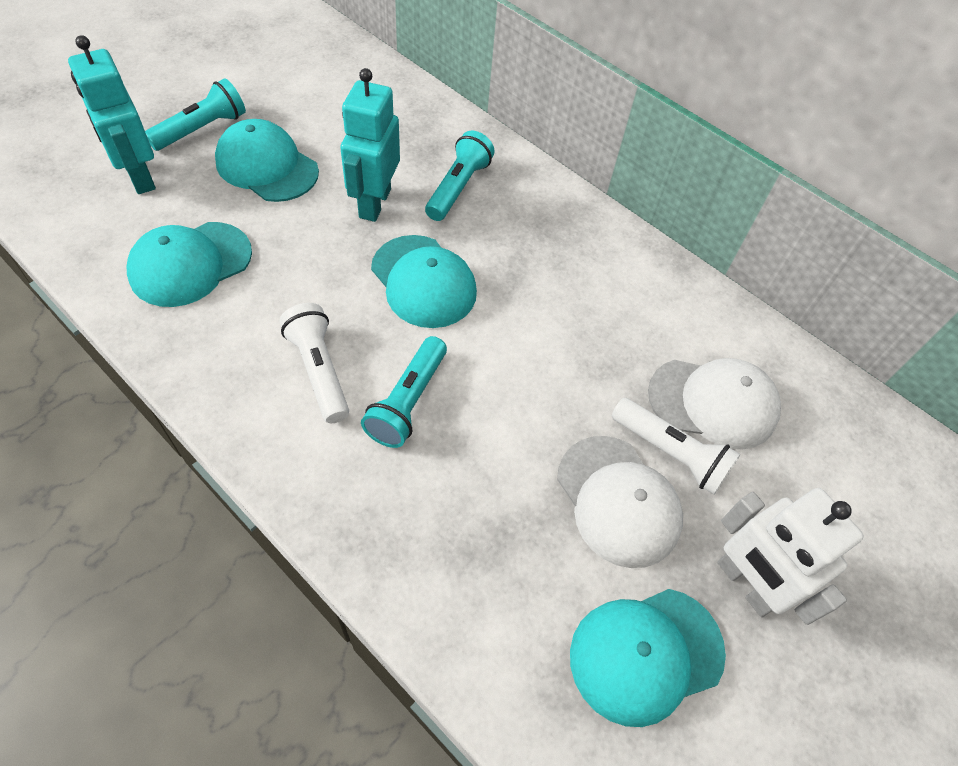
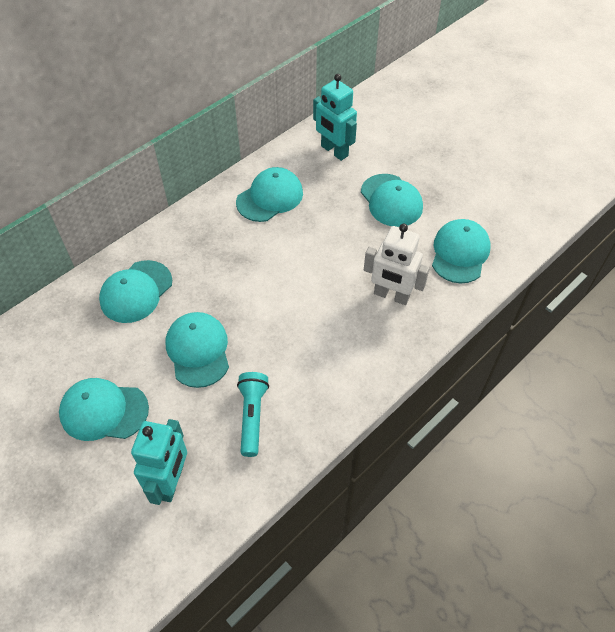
turquoise cap: [127,222,252,307] [215,119,319,202] [371,235,477,328] [570,589,726,727] = 4 -> [59,378,149,441] [99,260,172,323] [166,312,229,388] [236,167,303,222] [361,174,423,227] [432,219,491,283] = 6
turquoise flashlight: [145,78,246,151] [361,336,447,448] [425,131,495,221] = 3 -> [237,372,269,457] = 1
white cap: [557,436,683,568] [648,358,781,449] = 2 -> none = 0
white flashlight: [280,303,349,423] [612,398,740,495] = 2 -> none = 0

